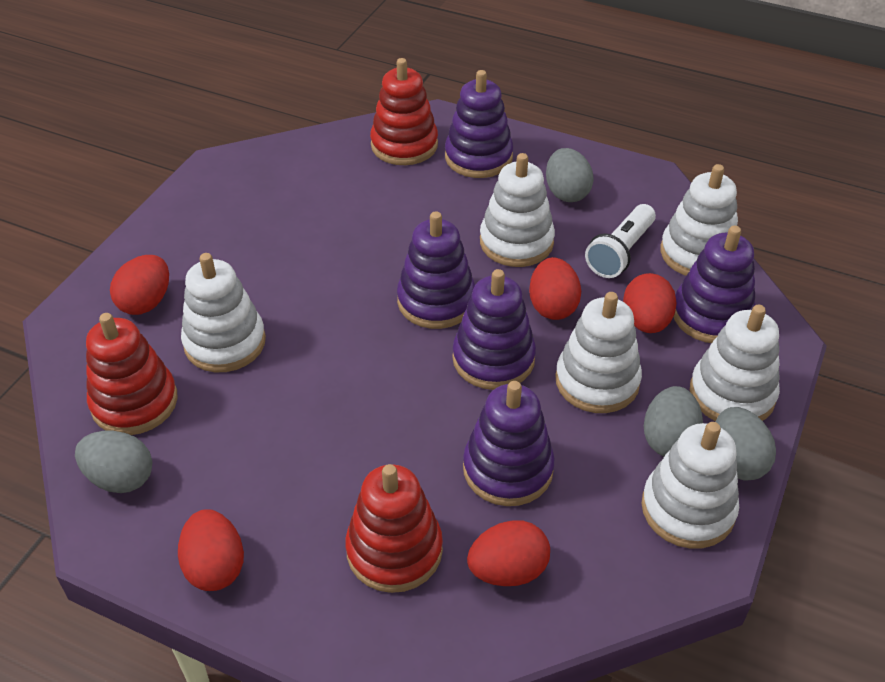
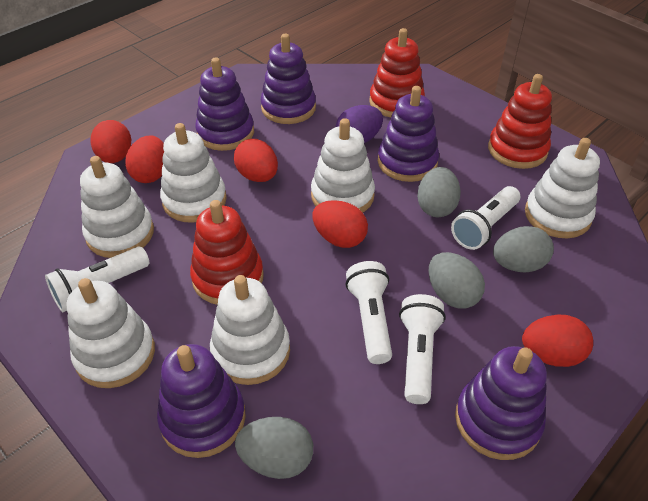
purple egg: none = 0 -> [336,105,383,143] = 1
white flashlight: [585,204,656,278] = 1 -> [45,247,149,313] [346,261,392,364] [399,294,446,404] [451,186,520,250] = 4

